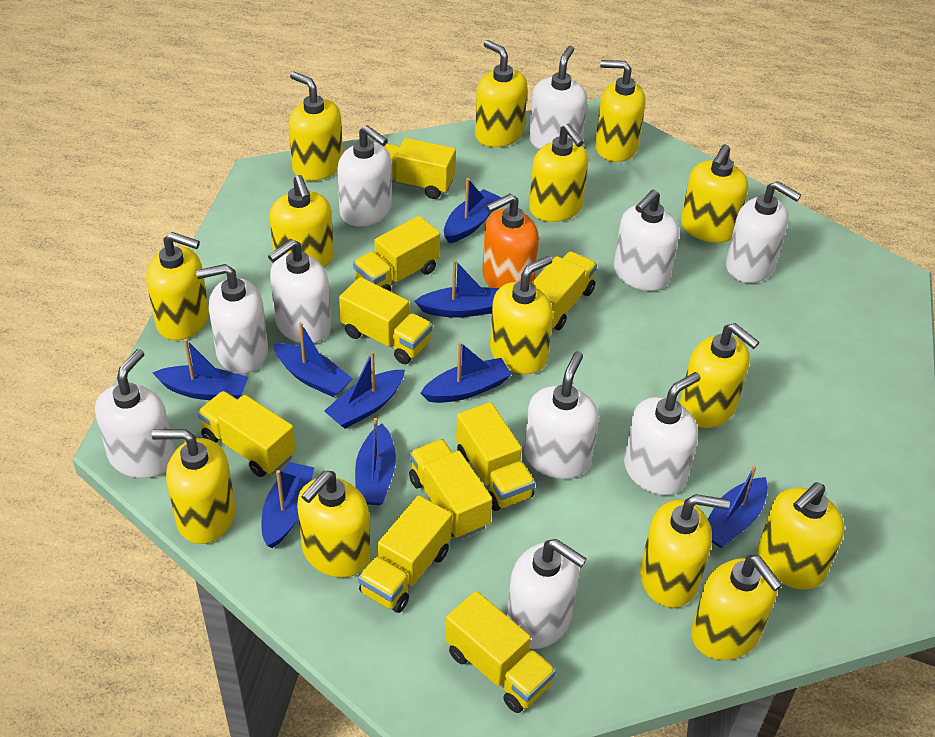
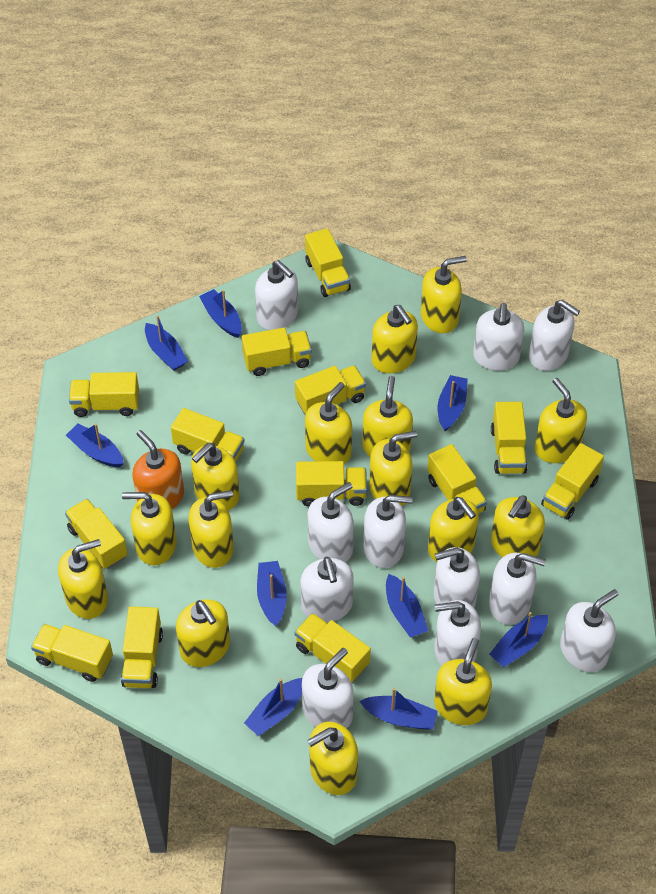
white soap dispenser: [95,349,175,478] [196,264,268,374] [268,239,331,343] [337,125,392,227] [507,539,587,649] [524,351,599,479] [529,46,587,150] [614,189,679,291] [624,372,700,495] [726,181,801,283] = 10 -> [255,260,298,330] [300,557,354,623] [302,648,354,728] [308,482,354,562] [363,495,413,568] [434,547,480,608] [434,600,481,666] [473,303,524,371] [489,553,546,625] [529,300,580,371] [560,589,619,672] = 11
yellow soap dispenser: [146,232,209,340] [152,429,236,544] [269,175,334,268] [288,72,343,181] [297,471,370,578] [475,40,528,147] [490,256,553,374] [529,124,588,222] [595,60,646,162] [640,494,730,608] [680,323,759,428] [681,144,748,243] [691,555,783,660] [758,482,844,590] = 14 -> [58,539,108,619] [122,492,177,565] [176,599,230,667] [189,490,234,568] [191,443,240,510] [305,382,352,464] [307,722,358,795] [362,376,413,456] [369,431,417,506] [372,305,418,373] [421,256,467,333] [428,497,479,562] [434,638,492,725] [491,495,545,557] [534,378,587,463] = 15
yellow truck: [197,391,296,477] [339,277,433,364] [353,216,440,292] [358,495,452,613] [384,138,456,199] [409,439,492,539] [445,591,556,713] [456,402,535,511] [532,251,597,330] = 9 -> [31,624,113,682] [65,499,128,569] [69,372,139,417] [121,607,163,688] [171,408,245,462] [242,328,312,376] [294,613,371,682] [295,365,366,416] [296,461,367,506] [305,228,351,297] [427,444,487,513] [491,402,528,474] [541,443,604,520] = 13

